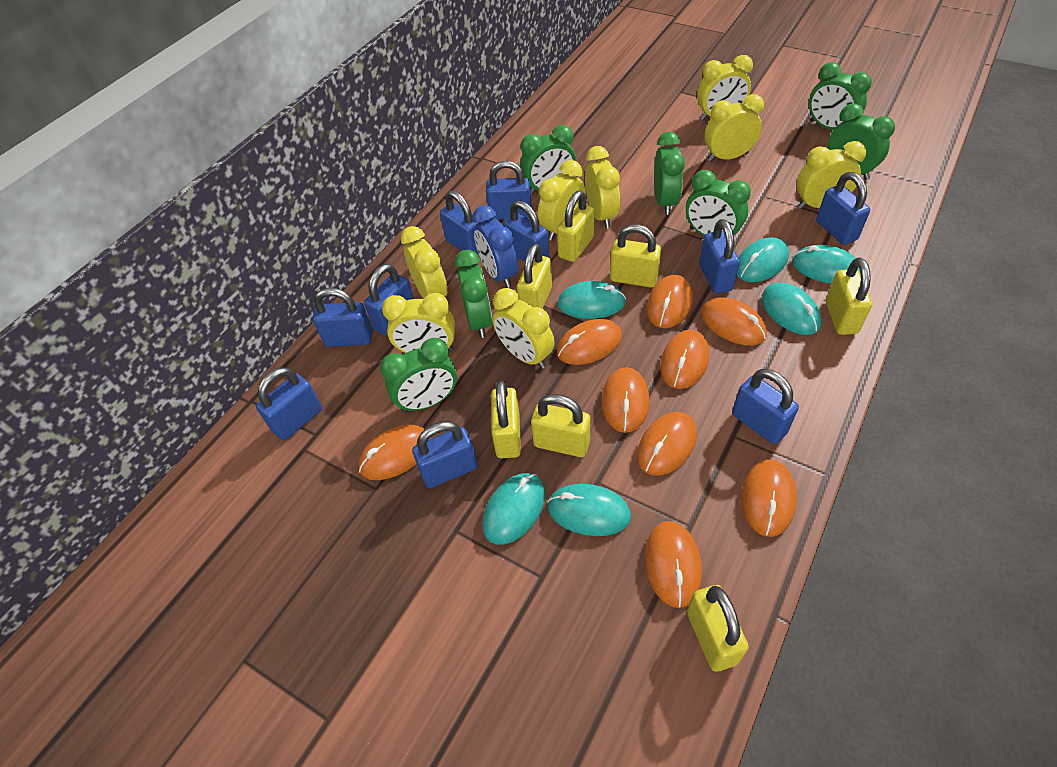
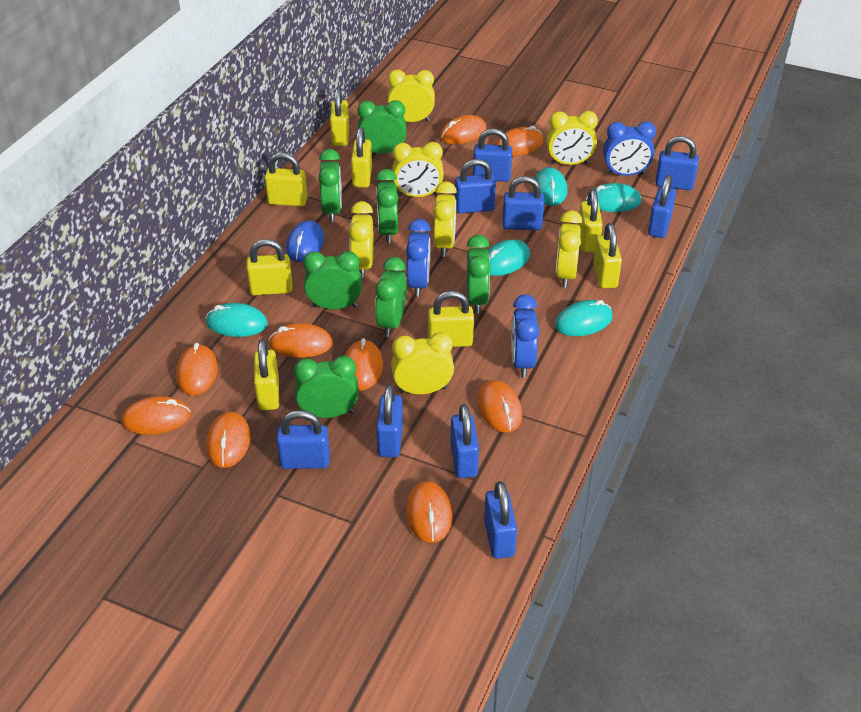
blue clock: [472,205,518,288] = 1 -> [406,219,431,297] [511,295,539,377] [603,121,656,176] = 3
blue mouse: none = 0 -> [286,221,324,262] = 1
blue padlock: [256,367,322,440] [313,288,373,347] [364,264,414,336] [412,421,478,488] [440,190,480,254] [486,160,532,220] [503,200,549,262] [699,219,740,294] [732,369,799,444] [816,172,870,245] = 10 -> [276,410,330,469] [376,385,403,458] [451,404,479,478] [455,159,496,213] [473,128,512,182] [484,481,517,559] [503,176,544,230] [648,175,676,238] [655,136,699,190] = 9
turquoise mouse: [482,473,546,545] [547,484,631,536] [557,281,626,319] [737,237,789,282] [762,283,821,335] [792,245,861,284] = 6 -> [206,303,268,337] [488,239,530,276] [533,167,568,206] [555,300,613,336] [586,183,641,212] = 5
yellow clock: [382,293,455,354] [400,226,447,299] [493,288,555,369] [538,160,585,241] [585,146,620,228] [697,55,753,120] [705,94,764,162] [797,141,866,209] = 8 -> [349,201,374,278] [388,70,435,122] [391,332,454,394] [392,142,444,197] [433,181,457,257] [546,111,598,165] [556,210,582,288] = 7
yellow padlock: [491,380,521,458] [517,244,552,309] [531,394,590,457] [557,191,594,262] [610,224,661,288] [687,585,749,672] [826,258,872,335] = 7 -> [246,239,292,296] [254,339,279,410] [265,152,307,206] [330,88,349,146] [351,127,372,188] [428,291,474,347] [578,189,603,252] [593,223,622,288] = 8

